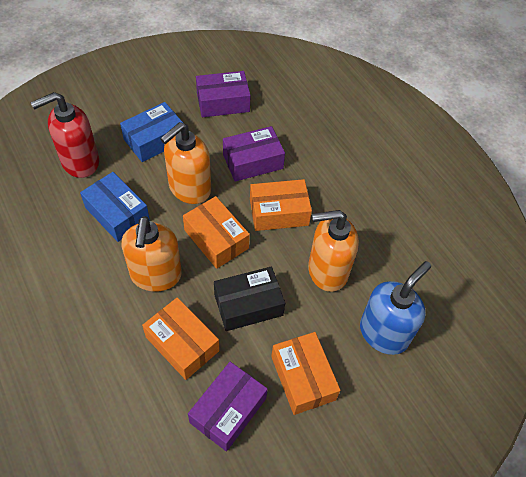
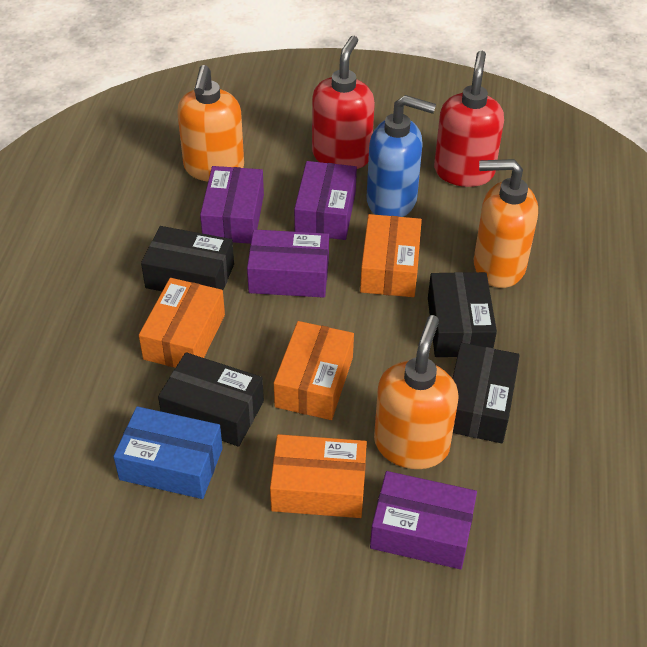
black box: [214,267,285,331] = 1 -> [141,226,234,291] [158,352,264,447] [428,272,497,357] [452,343,520,443] = 4
blue box: [80,172,150,242] [120,102,183,162] = 2 -> [113,406,223,499] = 1
purple box: [188,362,268,452] [196,71,251,117] [223,126,285,182] = 3 -> [200,166,264,244] [247,229,329,298] [294,161,357,240] [370,471,477,569] = 4
red soap dispenser: [31,92,99,178] = 1 -> [312,36,375,169] [434,51,504,187] = 2

